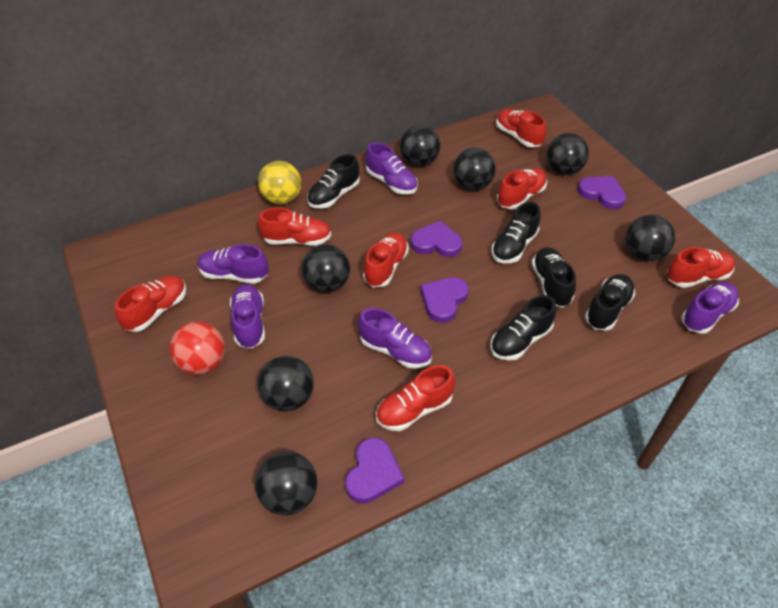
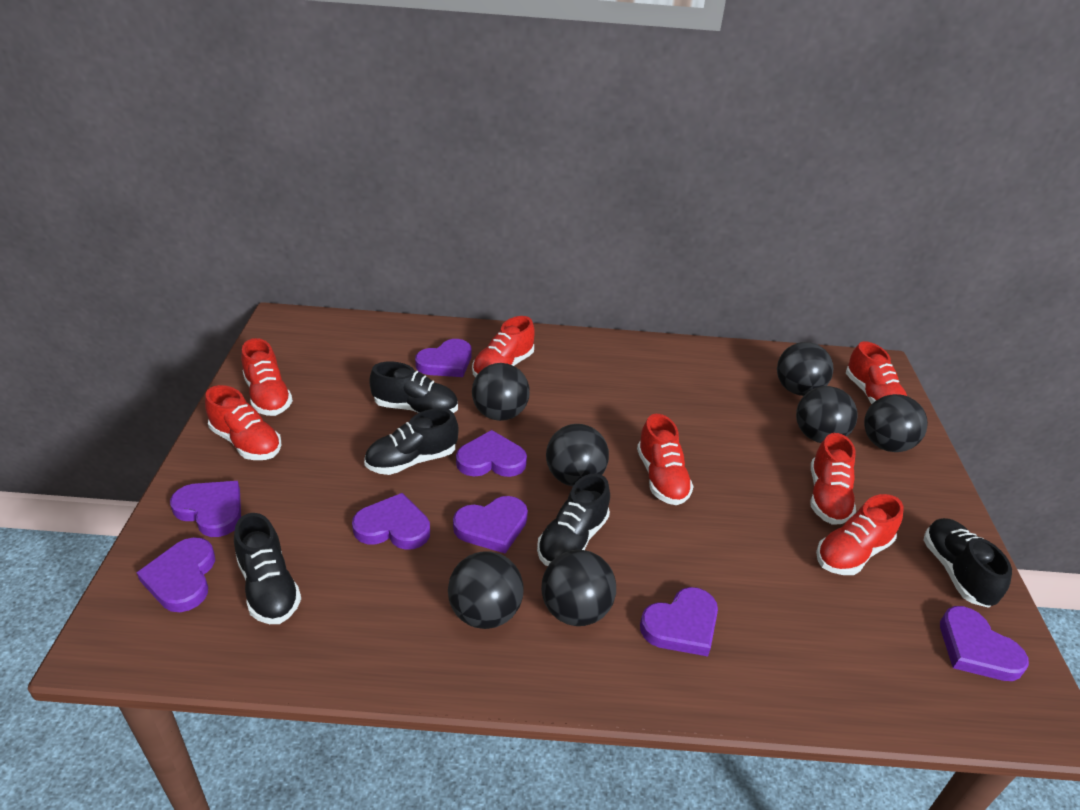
purple heart: [345,437,404,504] [411,221,463,257] [420,277,469,323] [577,176,626,209] = 4 -> [136,537,215,612] [170,481,241,537] [352,493,430,550] [415,339,471,377] [453,496,528,554] [456,430,527,477] [640,587,718,656] [940,606,1029,681] = 8
purple shoe: [197,244,269,284] [230,284,265,349] [358,308,432,368] [366,142,418,194] [681,282,739,334] = 5 -> none = 0
red ball: [170,321,225,375] = 1 -> none = 0
yellow ball: [258,161,301,204] = 1 -> none = 0

